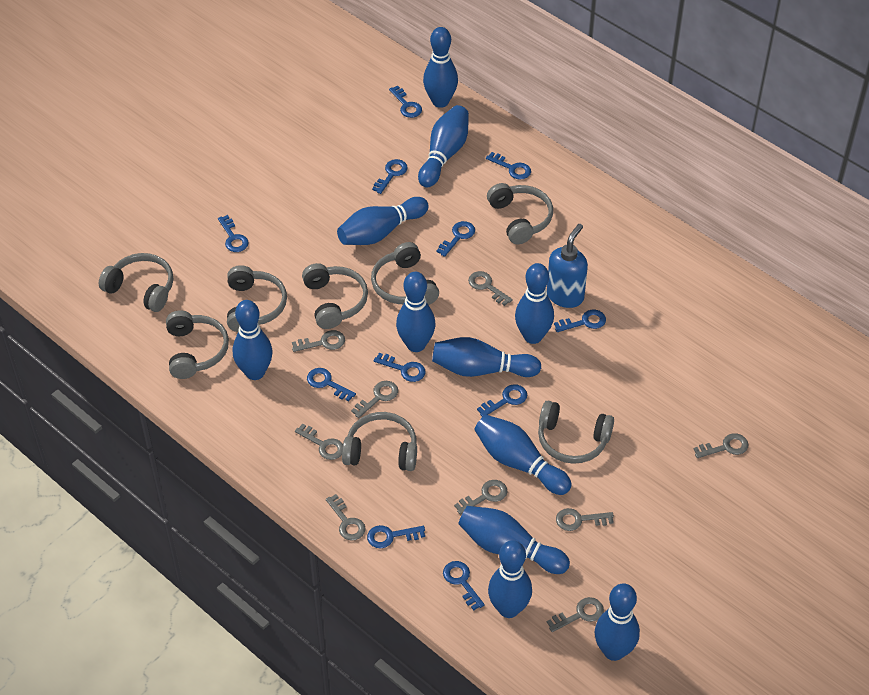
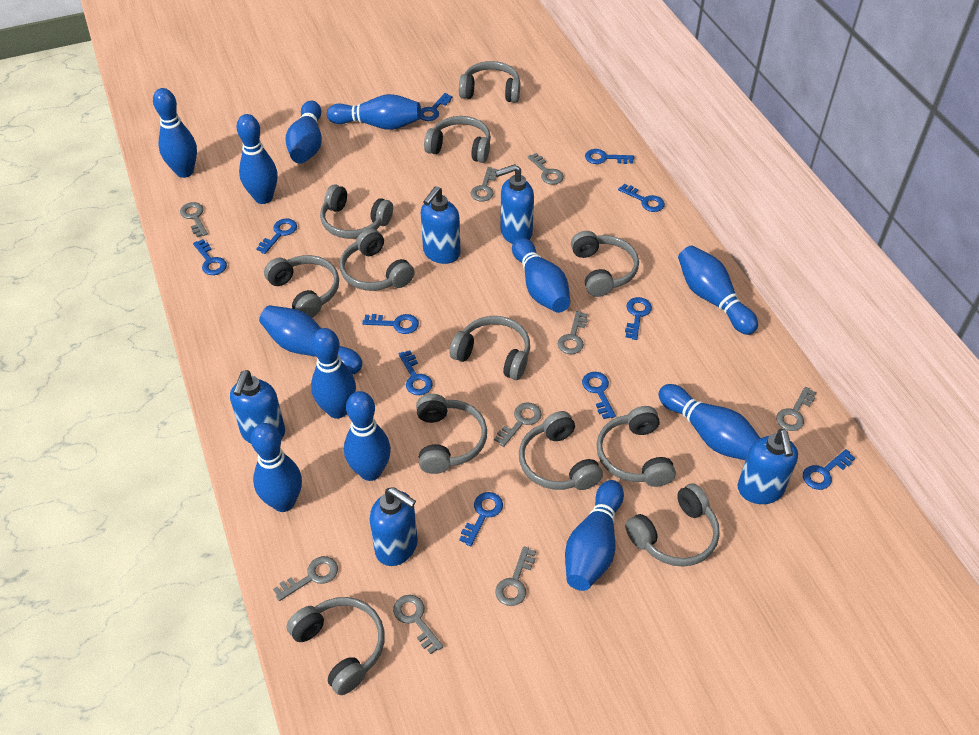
blue bowling pin: [233,300,273,380] [337,197,429,245] [396,272,435,352] [418,105,469,187] [423,27,458,108] [432,337,541,377] [458,506,570,574] [474,415,572,495] [488,540,532,618] [515,263,554,344] [595,583,640,661] = 11 -> [153,88,197,178] [237,114,278,204] [251,423,302,512] [259,305,363,374] [286,101,322,164] [311,328,356,419] [327,94,421,130] [344,391,391,481] [512,237,570,313] [565,480,624,591] [659,384,760,460] [678,246,758,335] = 12
blue soap dispenser: [547,224,588,308] = 1 -> [230,370,285,444] [370,487,418,566] [421,186,461,264] [495,164,534,244] [738,429,798,504] = 5
grey headphones: [99,253,173,312] [166,310,229,379] [227,265,287,332] [302,263,368,329] [342,412,417,471] [371,242,439,305] [487,183,553,244] [538,401,614,464] = 8 -> [264,255,339,318] [287,597,385,695] [320,184,393,239] [339,228,415,291] [416,394,487,474] [424,116,491,163] [450,316,530,380] [459,61,520,103] [519,411,603,490] [571,231,639,297] [596,406,676,487] [625,484,720,567] = 12

